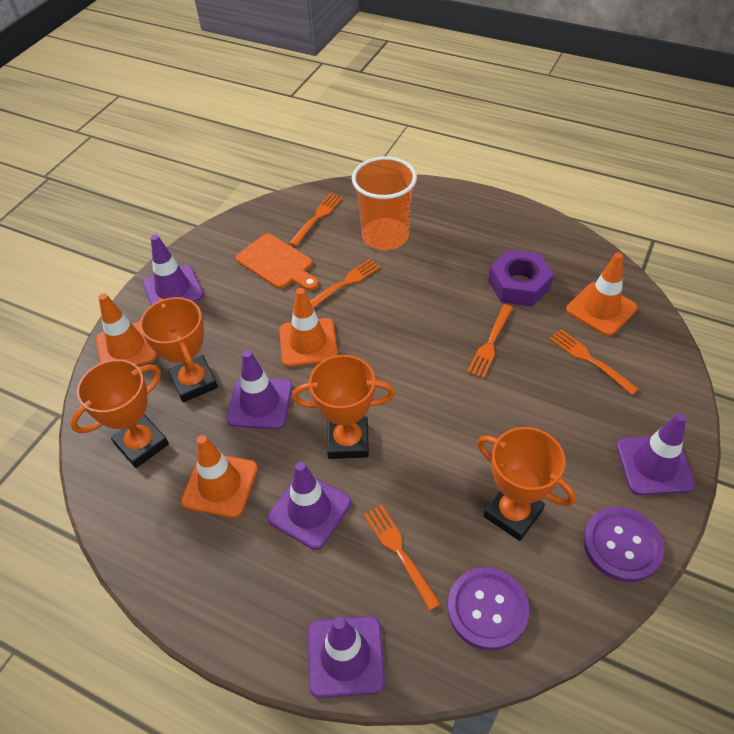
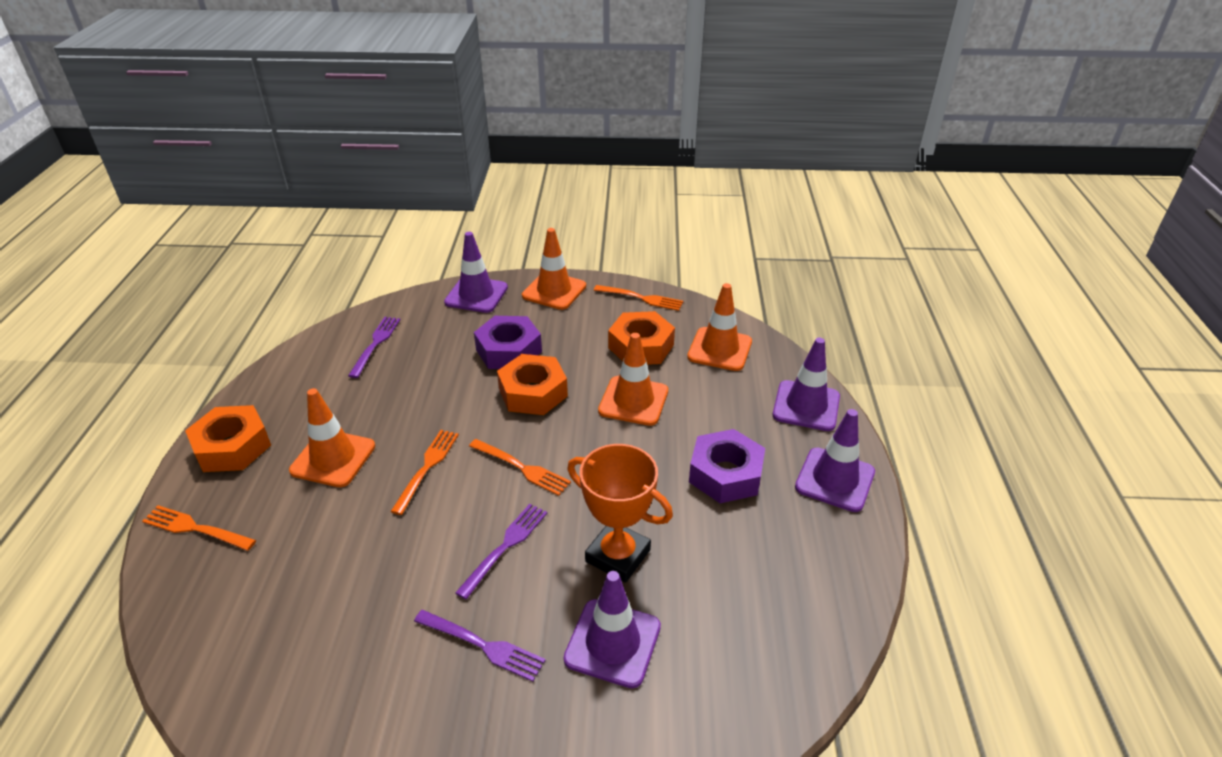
orange cup: [352,156,417,250] = 1 -> none = 0
orange cutting board: [236,234,319,291] = 1 -> none = 0
orange fork: [289,193,343,246] [310,259,380,308] [364,505,441,611] [467,304,513,378] [550,329,639,395] = 5 -> [142,505,256,551] [390,430,459,515] [469,439,571,496] [594,285,683,311] = 4
orange nut: none = 0 -> [185,405,271,472] [497,354,568,415] [608,311,675,365] = 3
orange trophy: [70,359,169,468] [140,297,218,402] [292,355,395,459] [477,427,576,541] = 4 -> [567,444,673,583] = 1
purple button: [447,567,529,651] [583,507,664,582] = 2 -> none = 0
purple fork: none = 0 -> [348,317,400,378] [414,610,546,682] [455,504,547,599] = 3
purple nut: [488,250,554,307] = 1 -> [474,316,542,369] [689,429,765,503] = 2
purple traffic cone: [143,235,204,305] [226,350,292,429] [267,462,351,550] [308,616,385,698] [617,413,695,495] = 5 -> [444,232,508,313] [564,571,661,688] [773,338,840,431] [795,409,875,512] = 4

